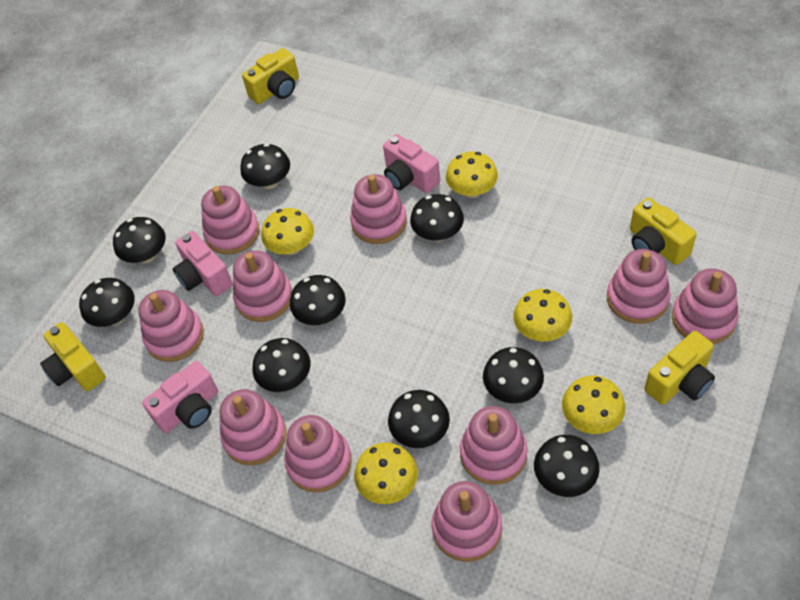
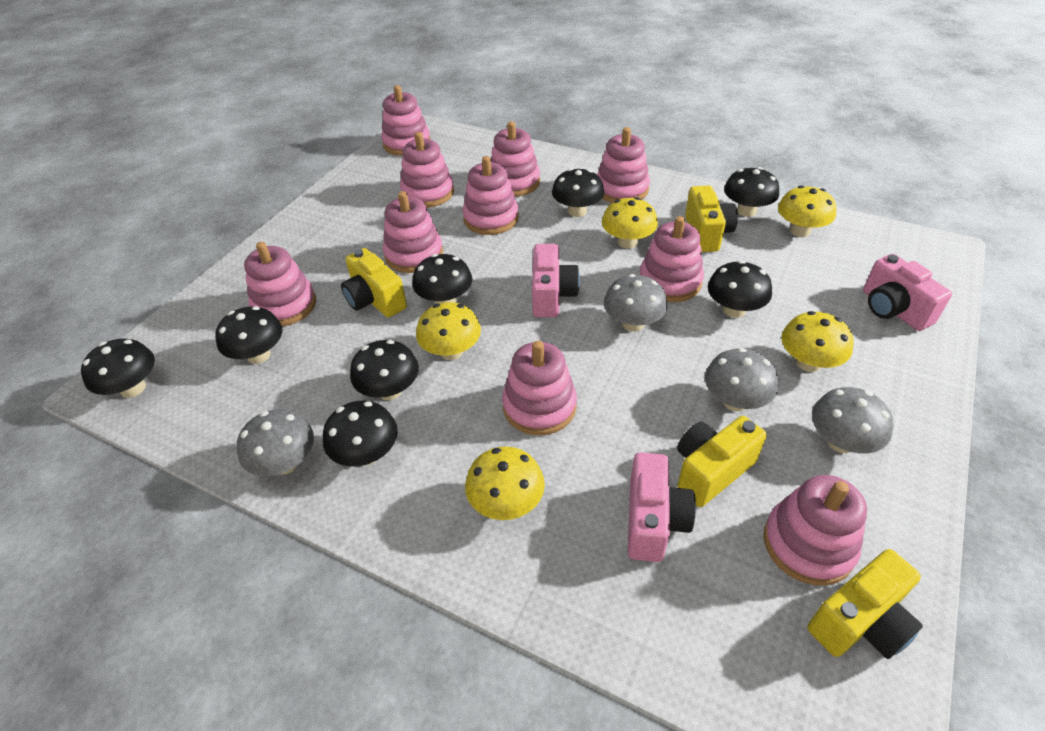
black mushroom: [79,278,135,327] [113,217,166,263] [240,143,290,189] [252,338,310,392] [290,275,346,325] [388,390,450,448] [410,194,464,242] [483,347,544,403] [534,435,600,497] = 9 -> [81,338,155,398] [215,306,282,364] [323,401,398,467] [350,340,419,400] [412,254,472,304] [552,168,604,217] [708,260,772,318] [724,167,779,217] = 8
grey mushroom: none = 0 -> [237,409,314,476] [604,274,667,332] [705,348,778,411] [812,387,893,454] = 4

